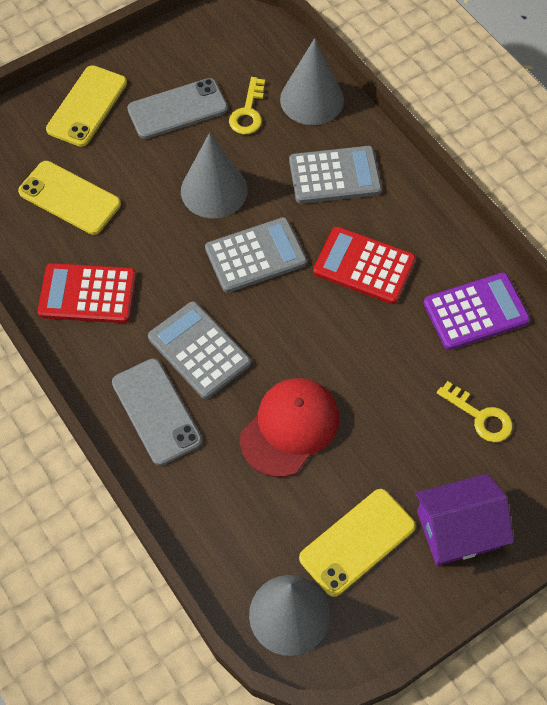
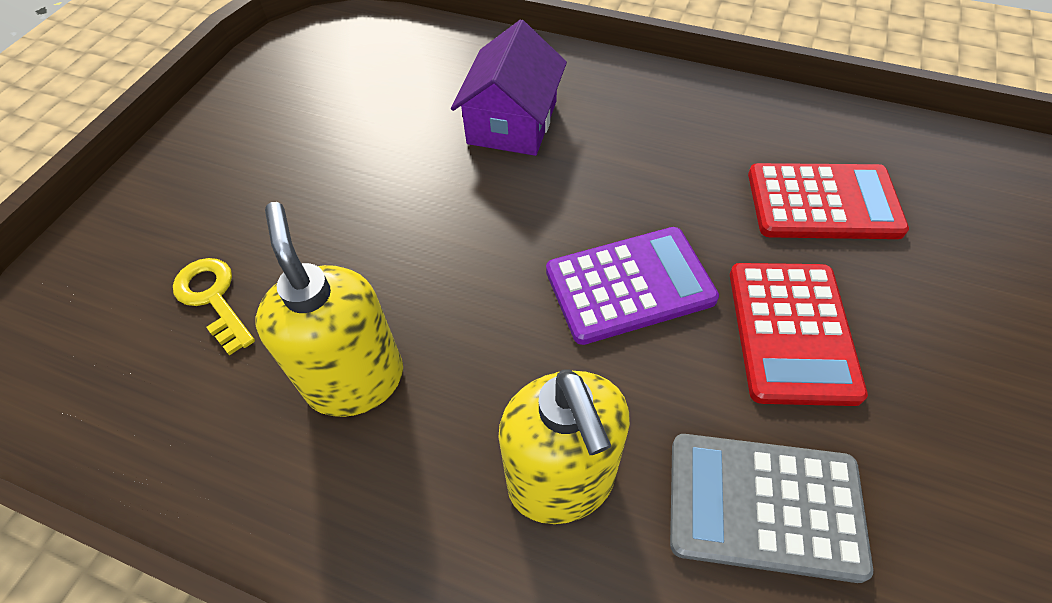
grey calculator: [148,301,251,399] [205,217,307,293] [289,146,382,204] = 3 -> [670,434,873,583] = 1
grey cone: [181,133,247,218] [249,575,330,656] [280,38,344,125] = 3 -> none = 0
grey phone: [112,359,202,466] [127,78,228,139] = 2 -> none = 0
red cap: [240,378,339,477] = 1 -> none = 0
yellow key: [229,77,265,134] [437,381,513,442] = 2 -> [173,258,255,356] = 1
yellow phone: [18,161,121,235] [46,65,127,147] [299,489,416,597] = 3 -> none = 0
yellow soap dispenser: none = 0 -> [255,202,403,417] [499,369,630,524] = 2

